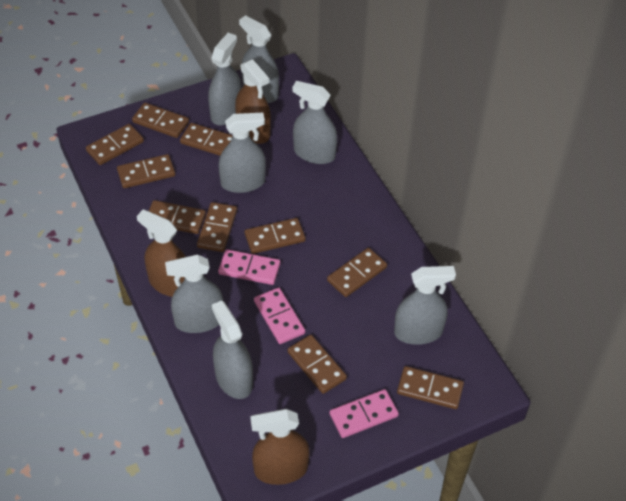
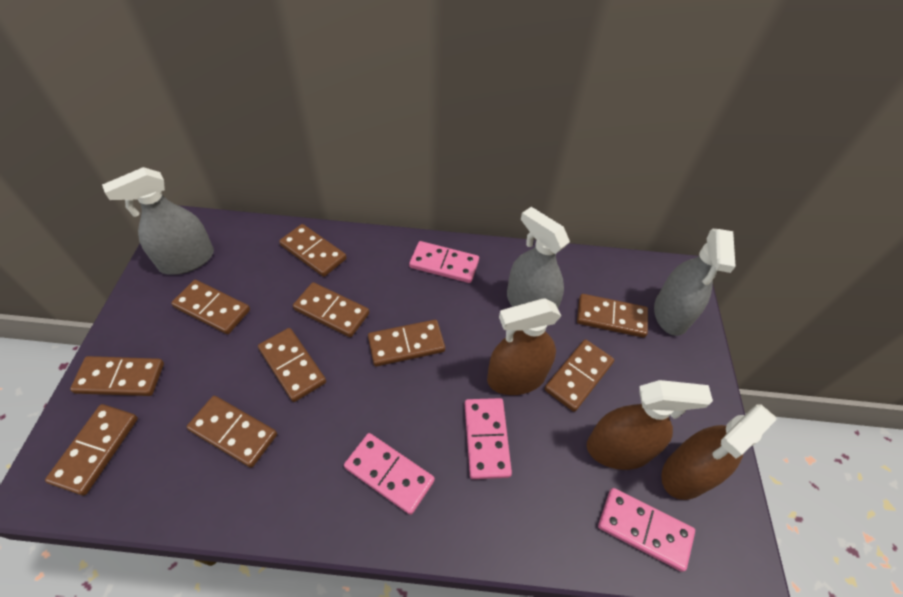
grey spray bottle: [165,255,223,333] [208,33,242,125] [212,300,253,399] [219,113,266,193] [239,15,279,103] [292,81,337,164] [394,266,456,345] = 7 -> [102,167,214,275] [507,207,570,308] [654,229,736,336] = 3
pink domino: [218,249,280,285] [254,288,305,344] [330,389,399,438] = 3 -> [344,433,435,515] [409,241,479,283] [465,398,512,479] [598,488,695,572] = 4

